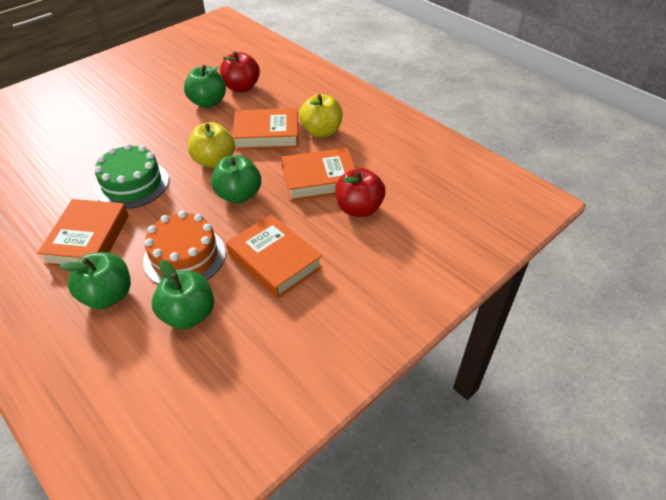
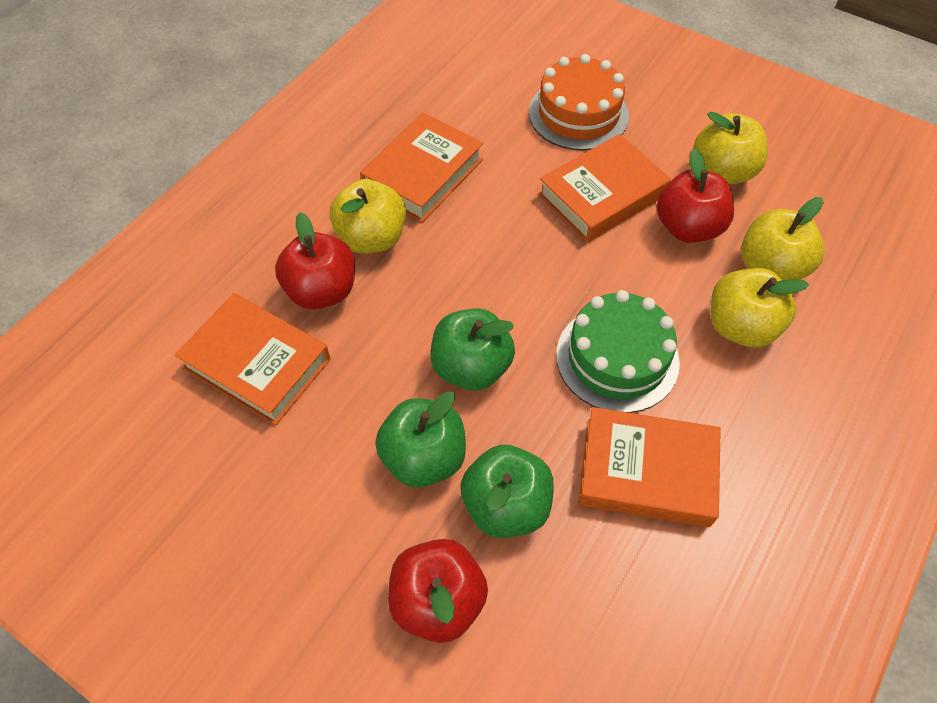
green apple: [59,252,131,309] [152,260,214,329] [184,65,226,108] [211,155,261,203] = 4 -> [375,392,466,488] [431,308,515,391] [460,445,554,538] = 3
red apple: [220,51,260,92] [335,168,386,217] = 2 -> [275,212,355,309] [388,539,488,643] [657,148,734,243] = 3
yellow apple: [188,122,235,168] [299,94,343,138] = 2 -> [330,179,406,253] [693,111,767,185] [711,268,809,348] [741,197,824,280] = 4

